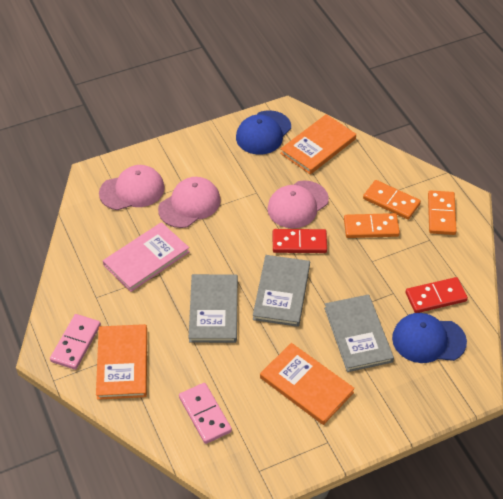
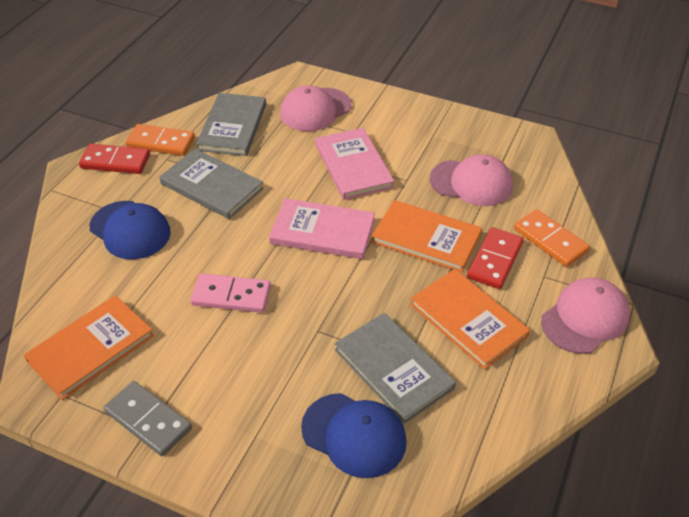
grey domino: none = 0 -> [104,381,192,456] = 1
orange domino: [344,213,400,238] [363,180,421,220] [428,191,457,235] = 3 -> [126,124,195,156] [514,209,590,267] = 2
pink book: [103,222,189,292] = 1 -> [269,198,375,259] [315,128,394,200] = 2
pink domino: [50,314,101,370] [179,383,232,444] = 2 -> [190,273,271,313] = 1

